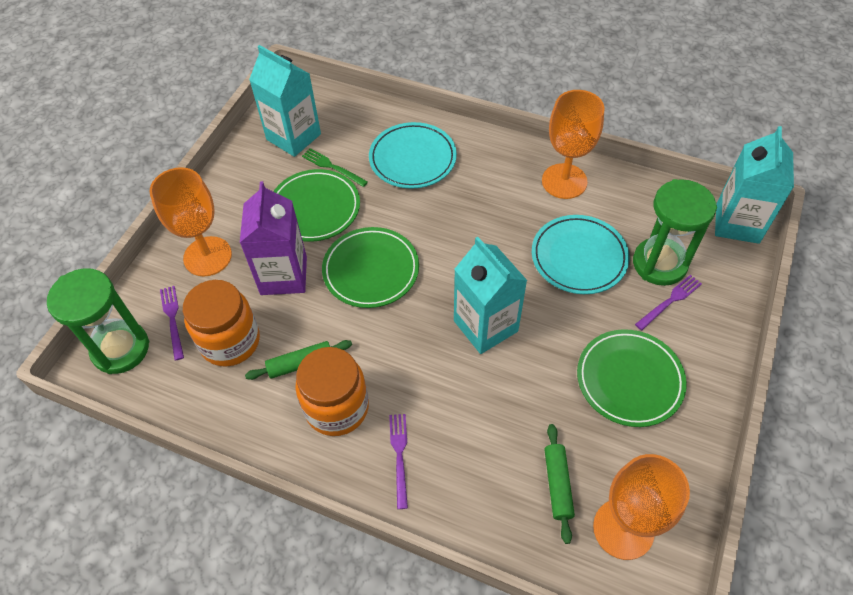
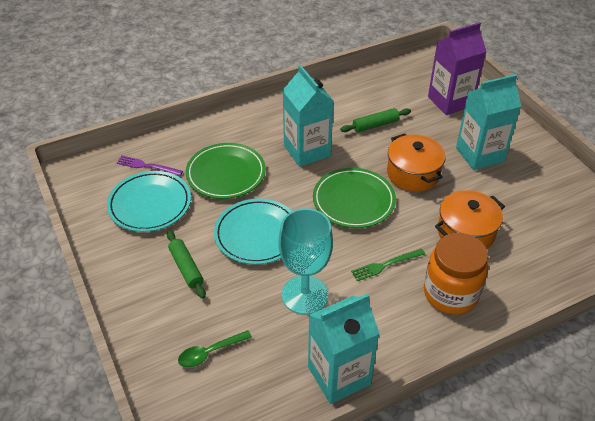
green hourglass: [47,268,149,374] [633,179,717,286] = 2 -> none = 0
green plate: [273,169,360,242] [322,227,419,308] [577,329,687,427] = 3 -> [186,143,266,199] [313,168,396,228] = 2
green spoon: none = 0 -> [178,330,252,368] = 1
orange goblet: [149,167,232,277] [542,90,605,199] [593,454,690,560] = 3 -> none = 0
orange jar: [183,280,260,367] [295,347,369,436] = 2 -> [424,233,488,314] = 1
orange pot: none = 0 -> [387,133,446,192] [435,190,505,249] = 2
purple fork: [160,286,184,361] [389,414,408,509] [635,274,702,330] = 3 -> [117,155,183,176] = 1
turquoise goblet: none = 0 -> [278,208,333,315] = 1

